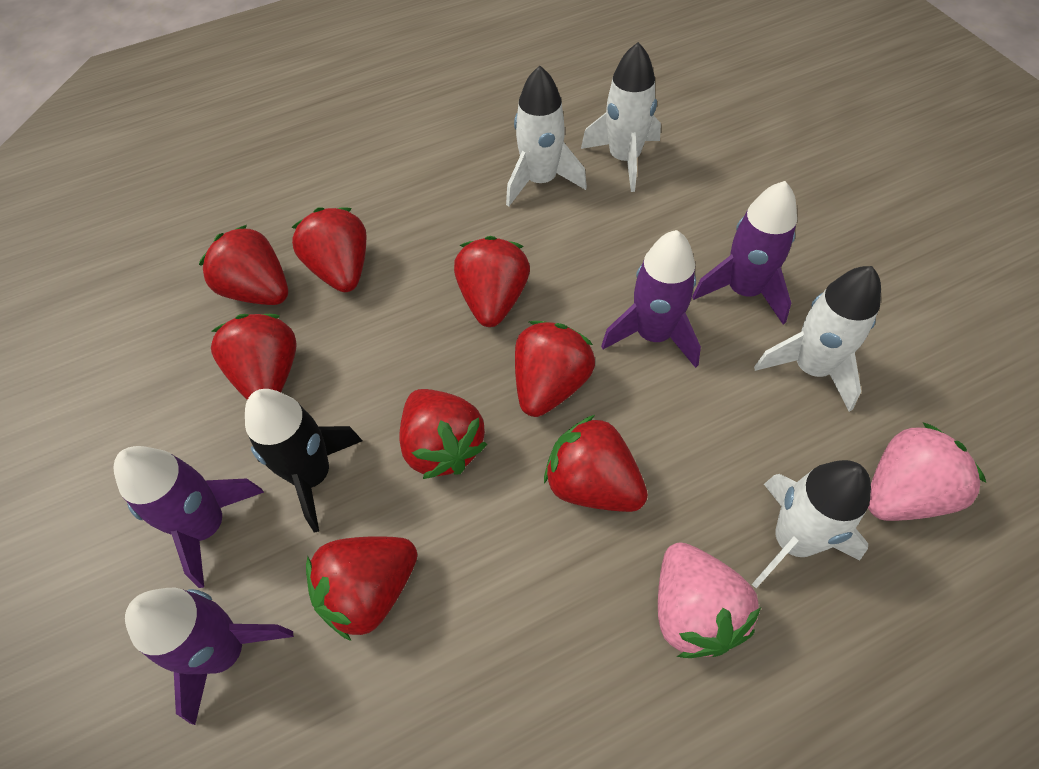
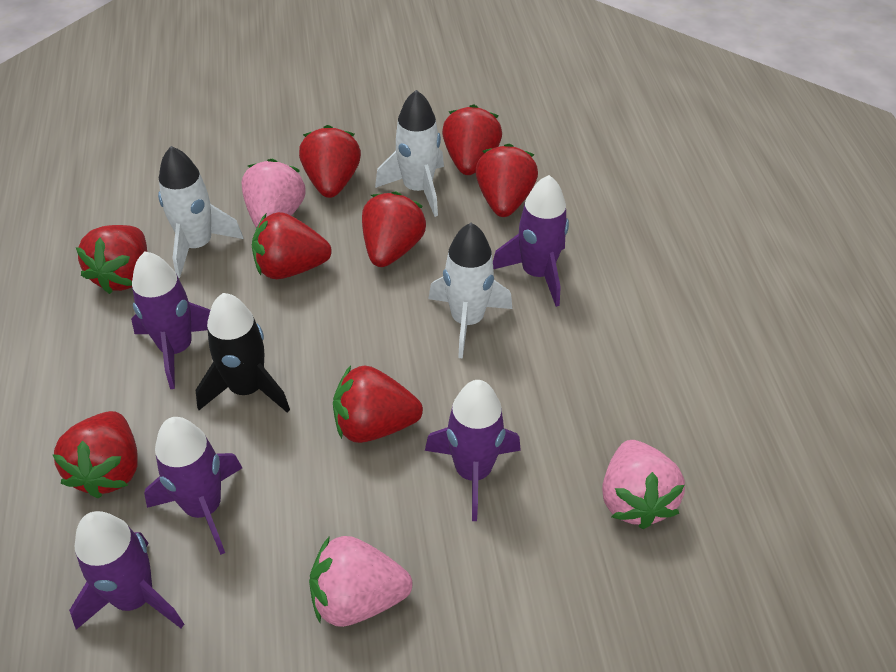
pink strawberry: [658,543,761,658] [868,422,986,521] = 2 -> [242,159,305,228] [309,536,412,627] [602,440,685,529] = 3
purple rocket: [114,446,264,588] [125,588,294,725] [601,230,701,368] [692,181,797,324] = 4 -> [69,511,184,630] [131,251,210,389] [144,417,242,555] [425,380,521,521] [493,175,569,307] = 5
white rocket: [506,65,587,207] [581,42,661,192] [752,460,871,588] [754,266,881,412] = 4 -> [158,146,244,278] [375,90,444,217] [429,223,512,359] = 3

